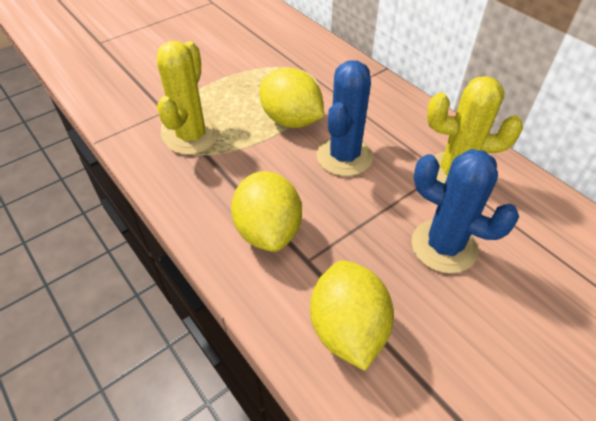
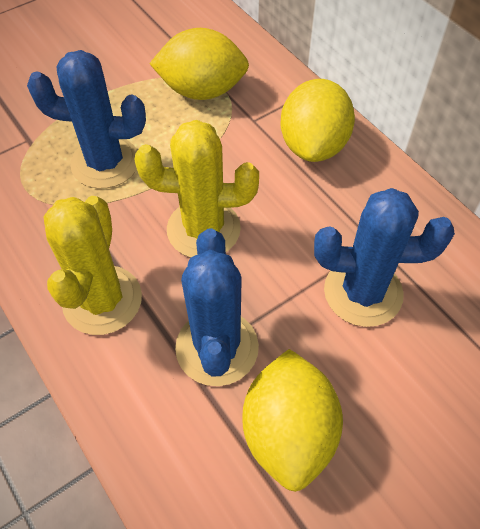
blue cactus: [317,60,373,176] [411,149,519,273] = 2 -> [27,50,146,189] [175,229,259,386] [314,188,455,327] = 3

